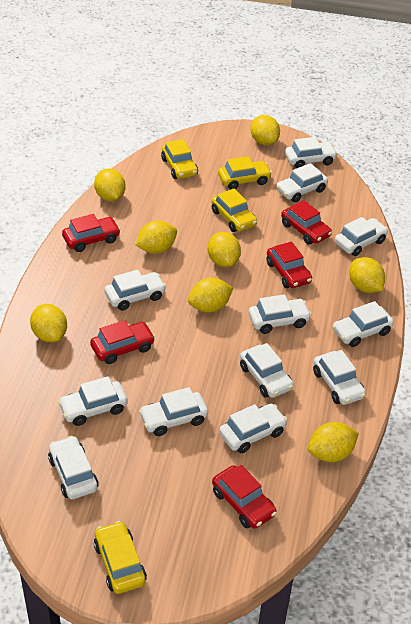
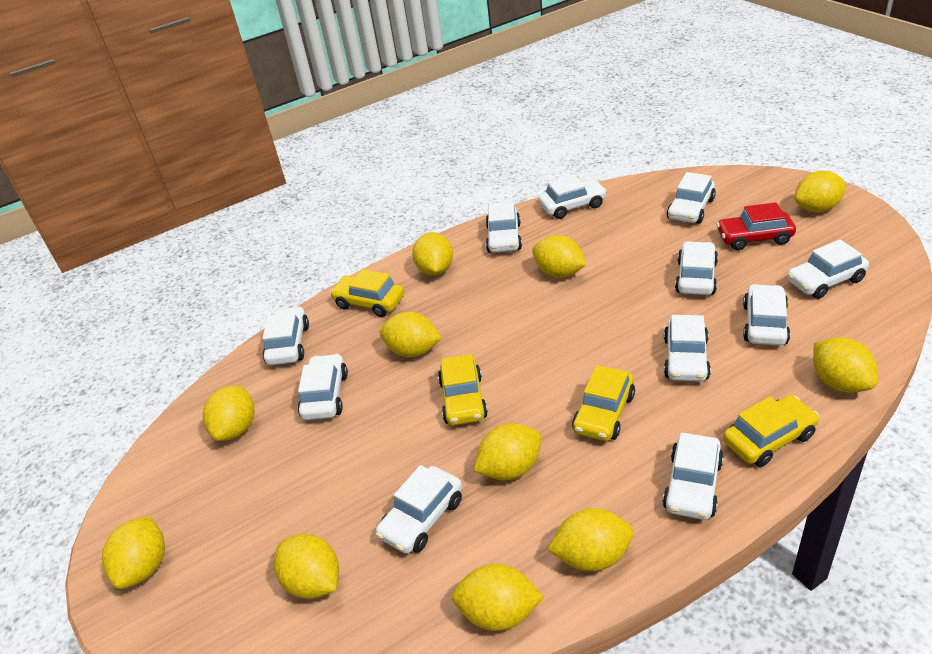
red car: [62,214,121,252] [90,320,155,364] [212,465,277,529] [266,241,312,288] [281,200,332,245] = 5 -> [716,202,796,250] = 1
white car: [48,436,99,499] [58,376,128,426] [105,270,166,311] [139,387,208,436] [219,404,287,453] [240,343,294,398] [249,294,312,334] [276,163,328,202] [285,137,338,168] [313,350,366,405] [332,301,394,347] [335,217,388,256] = 12 -> [263,307,309,365] [298,354,348,420] [376,465,462,554] [486,202,522,253] [538,175,607,219] [663,433,724,520] [664,315,711,382] [667,172,716,224] [675,241,718,295] [743,284,790,345] [787,240,869,299] = 11
yellow lemon: [30,304,67,342] [94,168,125,201] [136,221,177,254] [188,278,233,313] [208,232,241,267] [250,115,280,145] [308,422,359,462] [349,257,385,293] = 8 -> [102,516,165,589] [203,386,254,441] [274,534,339,599] [380,312,441,357] [412,232,453,276] [452,564,544,631] [474,423,541,480] [532,235,586,278] [547,508,634,571] [794,171,846,212] [813,337,878,393] = 11

